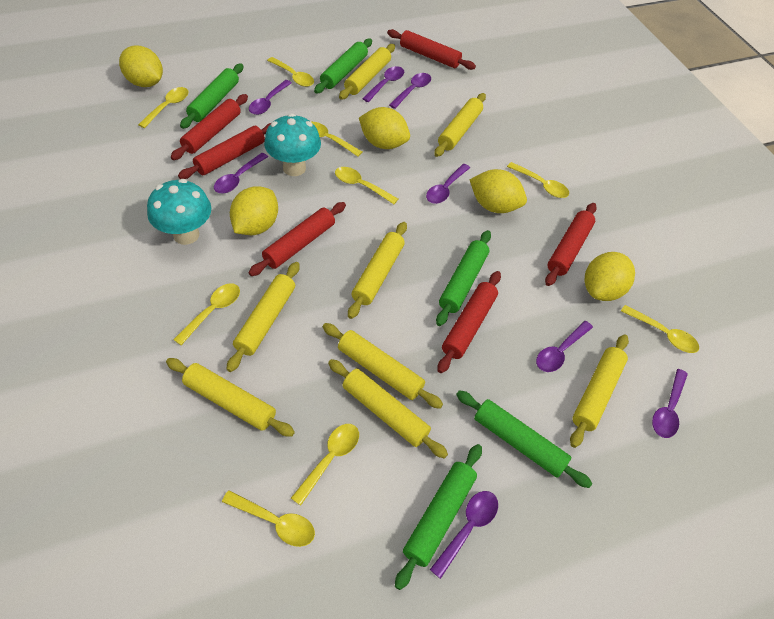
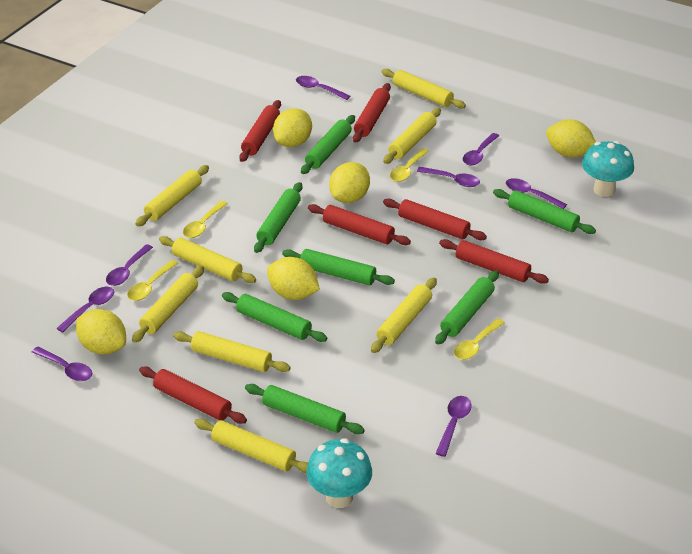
green rolling pin: [180,64,243,129] [314,38,372,94] [395,444,482,590] [436,230,491,326] [456,390,592,488] = 5 -> [222,292,327,342] [245,384,365,434] [254,182,302,253] [282,249,395,285] [301,115,355,174] [435,270,499,344] [493,189,596,234] = 7
yellow spoon: [138,87,189,128] [173,283,240,345] [222,490,315,547] [267,57,314,87] [291,424,359,506] [312,122,362,157] [335,167,398,204] [507,162,569,198] [621,305,699,353] = 9 -> [127,260,178,301] [183,201,228,238] [390,148,429,182] [454,318,505,360] = 4

